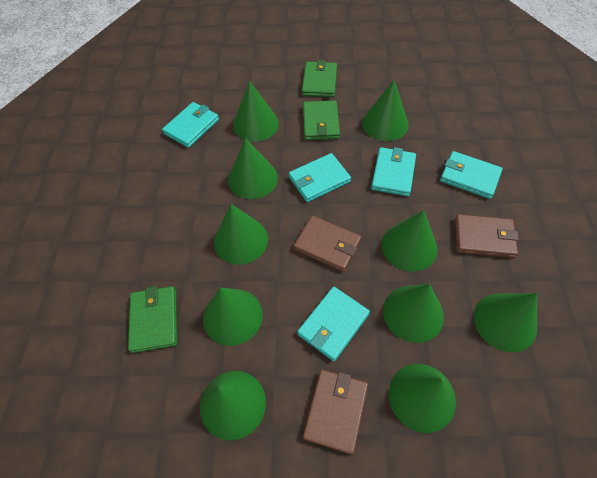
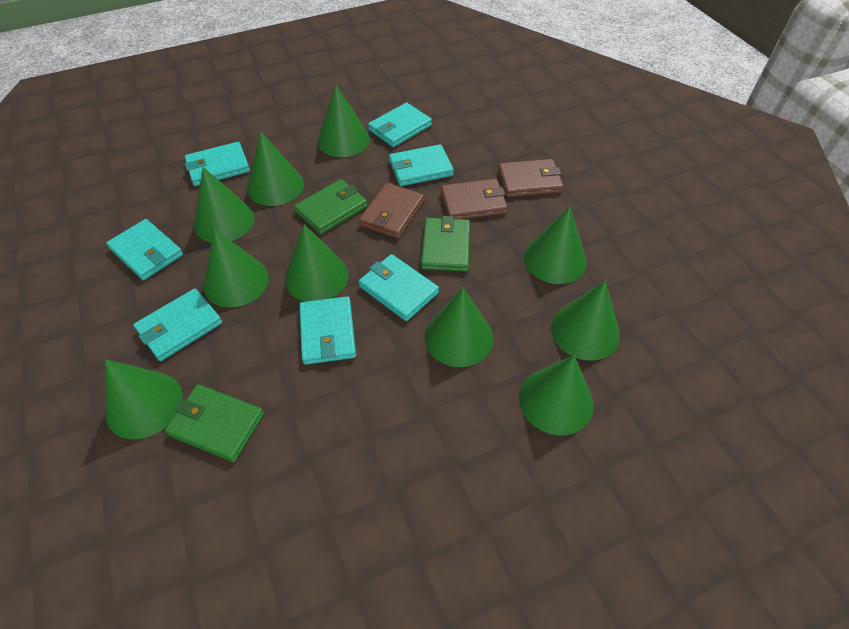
turquoise wallet: [162,102,219,148] [289,153,351,202] [297,286,370,361] [371,147,416,196] [440,151,503,199] = 5 -> [106,219,183,280] [133,288,222,361] [185,142,250,186] [299,296,356,365] [358,254,439,321] [368,103,432,147] [389,144,454,186] = 7

